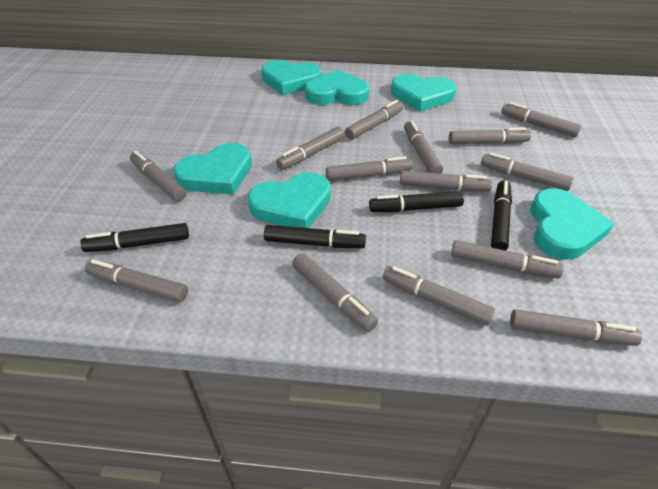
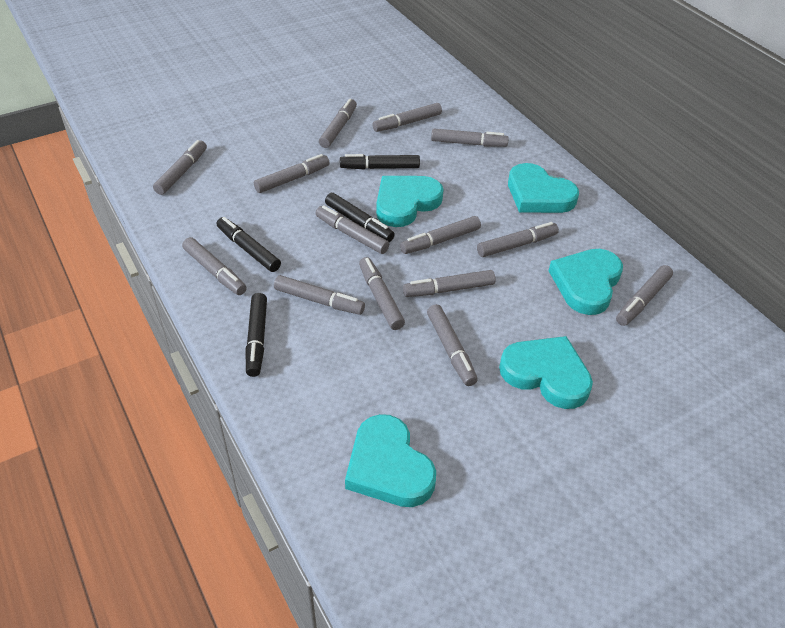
turquoise heart: [173,143,252,195] [248,172,331,228] [261,60,322,95] [305,70,369,105] [391,74,457,112] [530,188,614,260] = 6 -> [345,414,436,507] [376,176,444,227] [499,336,593,409] [508,163,579,213] [549,249,623,315] = 5

